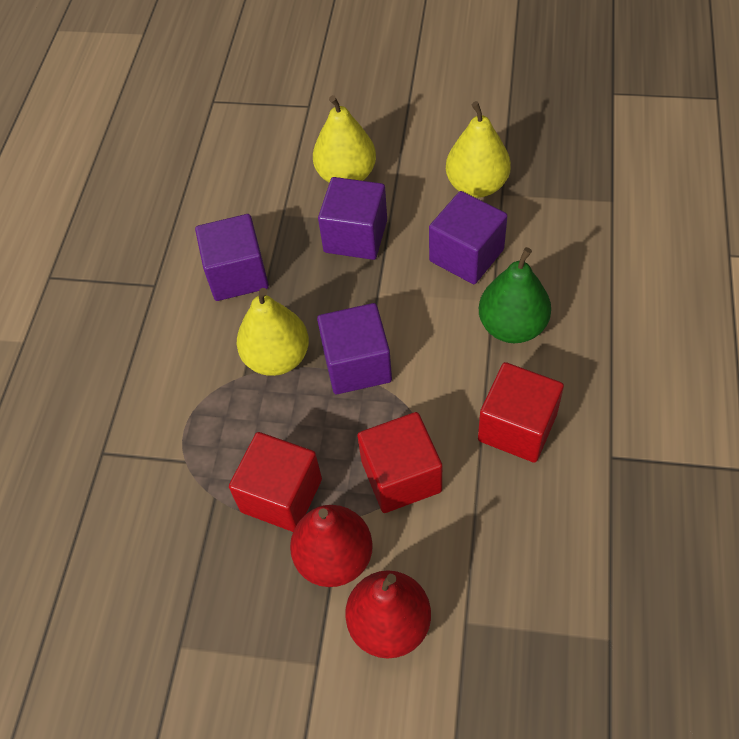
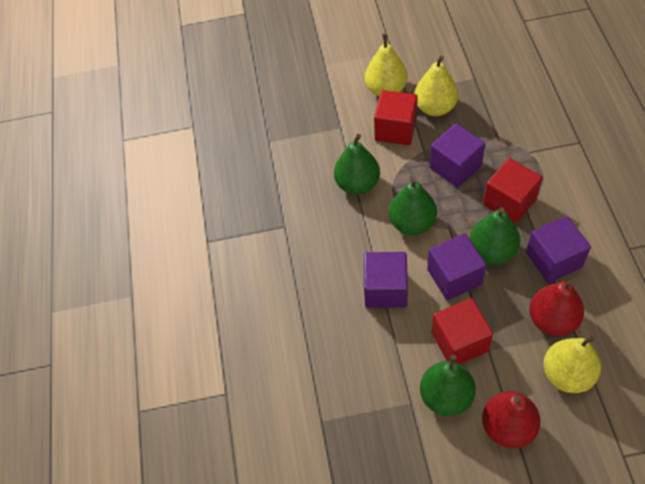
green pear: [479,247,551,343] = 1 -> [334,134,380,195] [389,178,437,235] [420,355,476,416] [470,207,520,264] = 4

